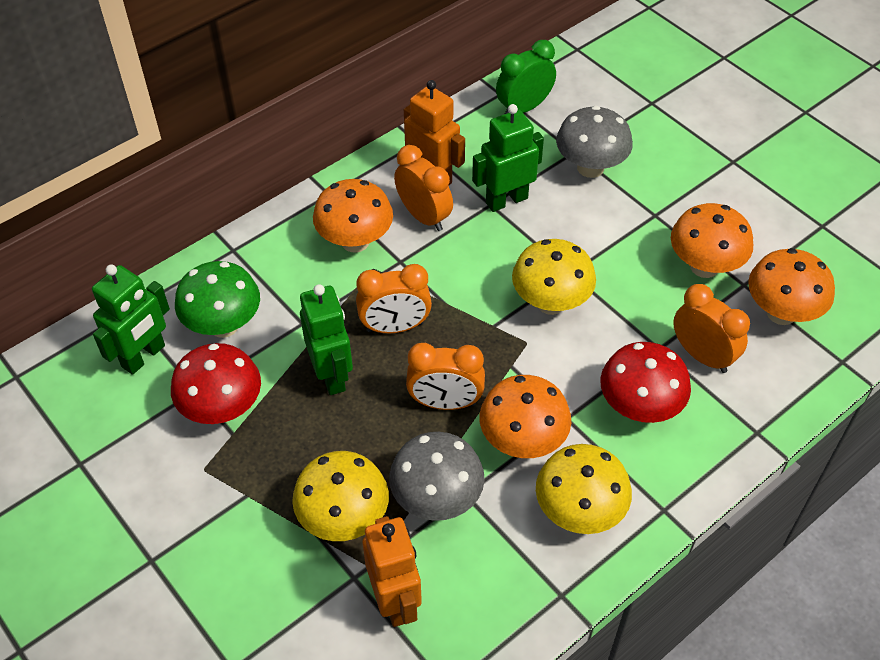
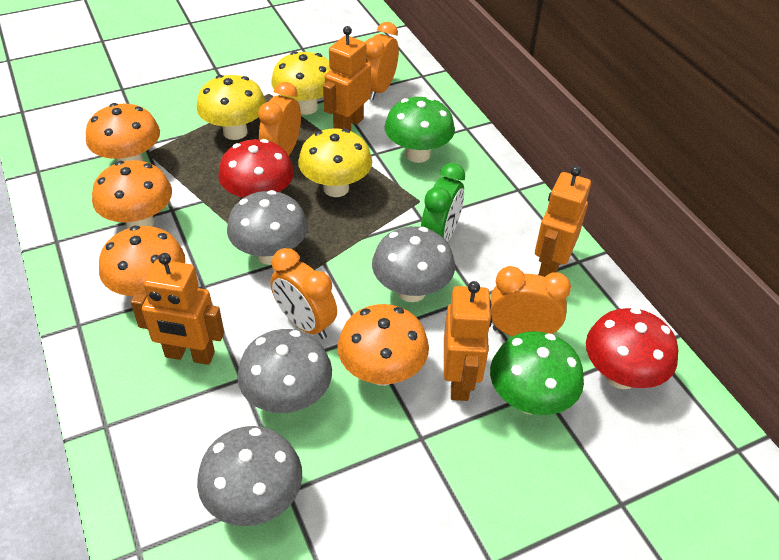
green mushroom: [175,261,260,338] = 1 -> [385,97,455,163] [490,331,584,415] = 2
green robot: [92,264,170,375] [300,284,353,395] [472,104,544,212] = 3 -> none = 0
grey mushroom: [389,432,485,521] [556,106,633,178] = 2 -> [197,426,302,526] [227,190,308,265] [237,329,332,413] [372,226,455,302] = 4
orange robot: [363,516,422,627] [404,80,465,186] = 2 -> [130,253,224,365] [323,26,371,131] [444,281,492,401] [535,166,591,277] = 4

